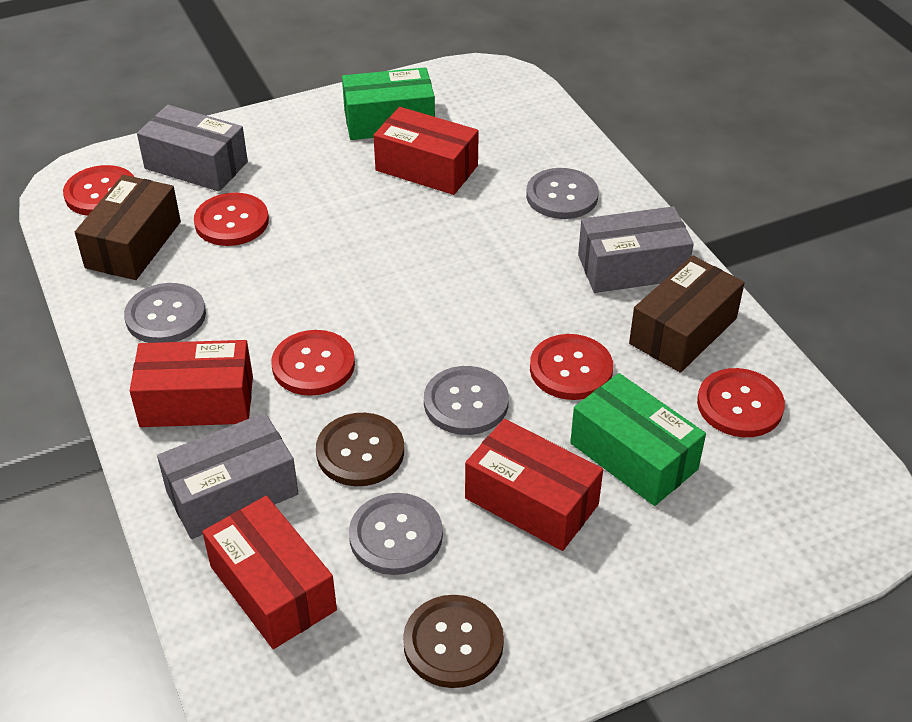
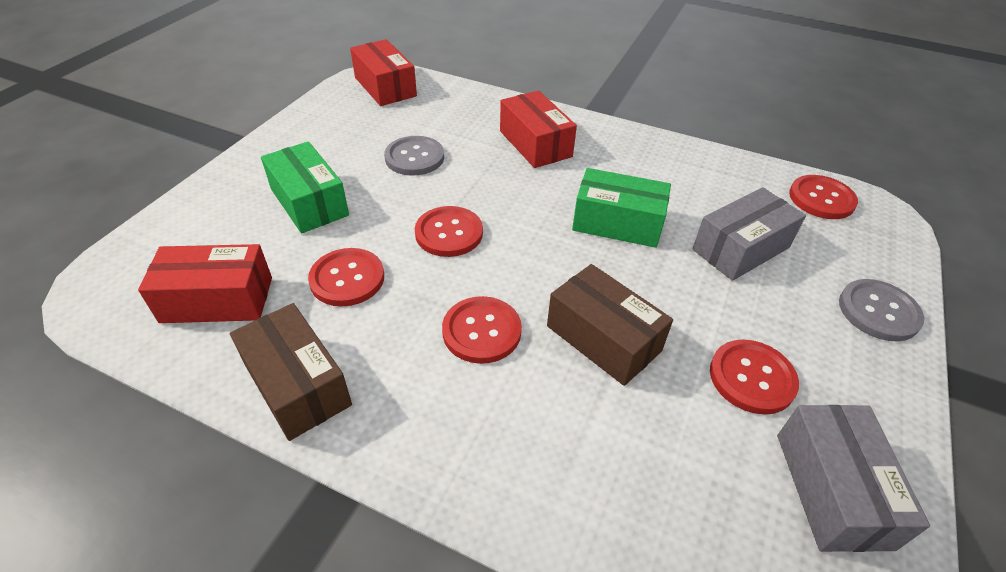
brown button: [316,413,404,486] [403,595,504,688] = 2 -> none = 0
grey box: [137,105,248,192] [157,413,299,539] [578,206,694,293] = 3 -> [692,187,806,281] [777,405,930,552] = 2
grey button: [124,283,206,343] [349,493,443,575] [424,366,509,435] [526,168,599,219] = 4 -> [384,136,444,176] [839,279,924,341] = 2
red box: [130,340,253,427] [202,496,337,649] [373,107,479,195] [465,419,603,551] = 4 -> [138,244,272,323] [350,39,417,106] [500,91,577,168] = 3

